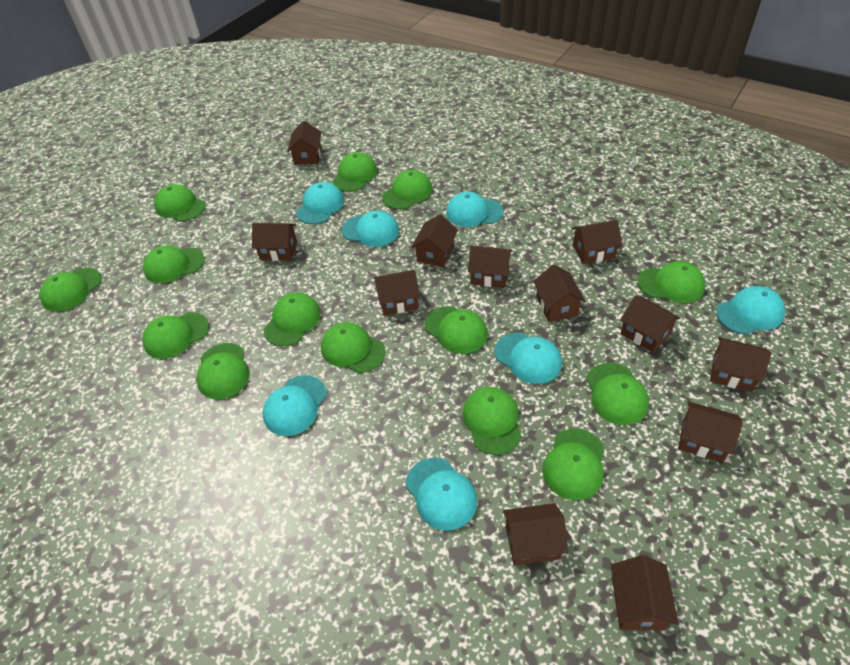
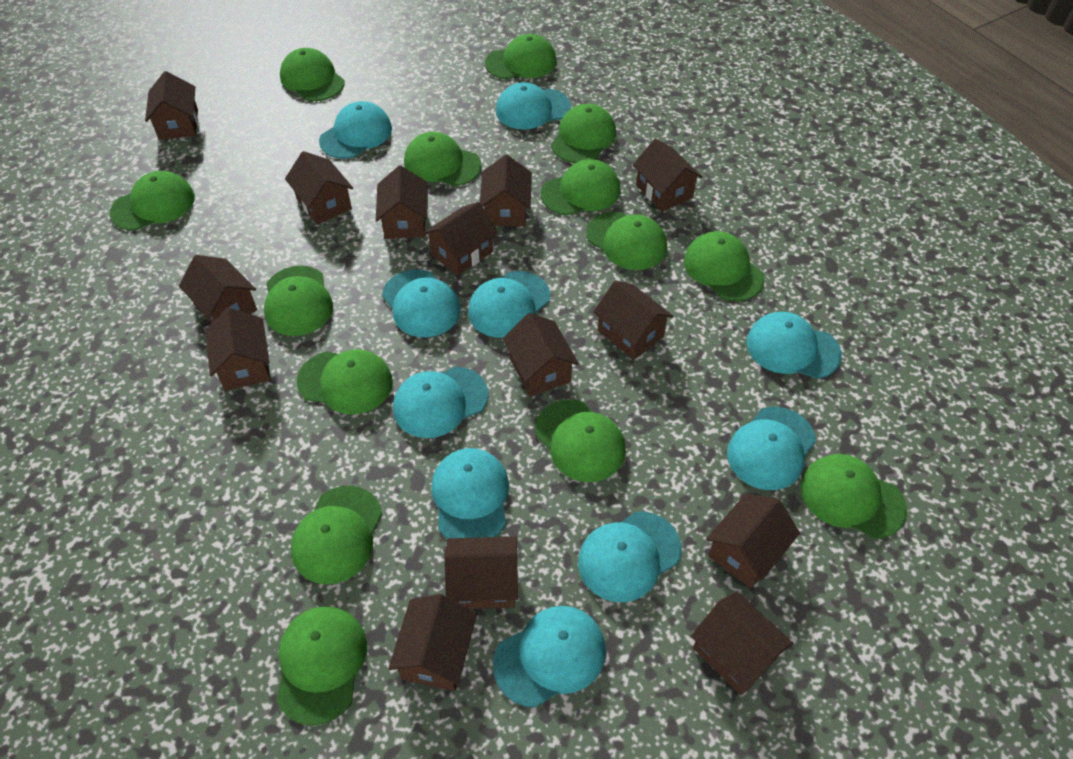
brown house: [252,223,297,261] [287,120,322,165] [374,270,420,316] [411,214,458,267] [468,245,512,288] [503,503,568,566] [533,264,586,322] [572,220,622,264] [611,555,679,631] [620,295,681,353] [678,401,743,463] [710,337,772,392] = 12 -> [145,71,198,140] [179,255,257,323] [205,308,271,391] [285,151,353,225] [376,166,428,239] [388,594,477,691] [423,202,498,276] [444,536,518,609] [480,155,532,227] [502,313,579,397] [593,281,674,360] [633,139,703,212] [691,591,793,695] [706,494,800,588] = 14
turquoise cap: [263,375,327,436] [296,182,344,224] [342,210,399,247] [406,458,477,530] [446,192,504,227] [495,333,562,384] [716,286,785,335] = 7 -> [319,101,392,159] [382,269,461,337] [393,367,488,438] [431,448,509,539] [468,271,550,338] [493,606,606,708] [496,82,571,130] [578,511,681,602] [727,407,816,490] [746,312,842,379] = 10

